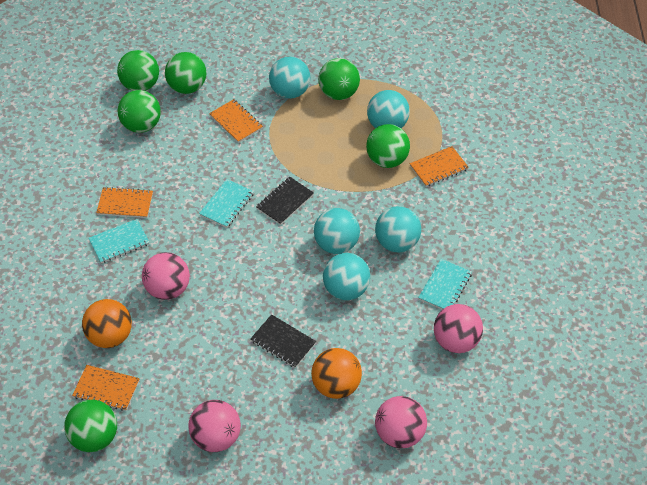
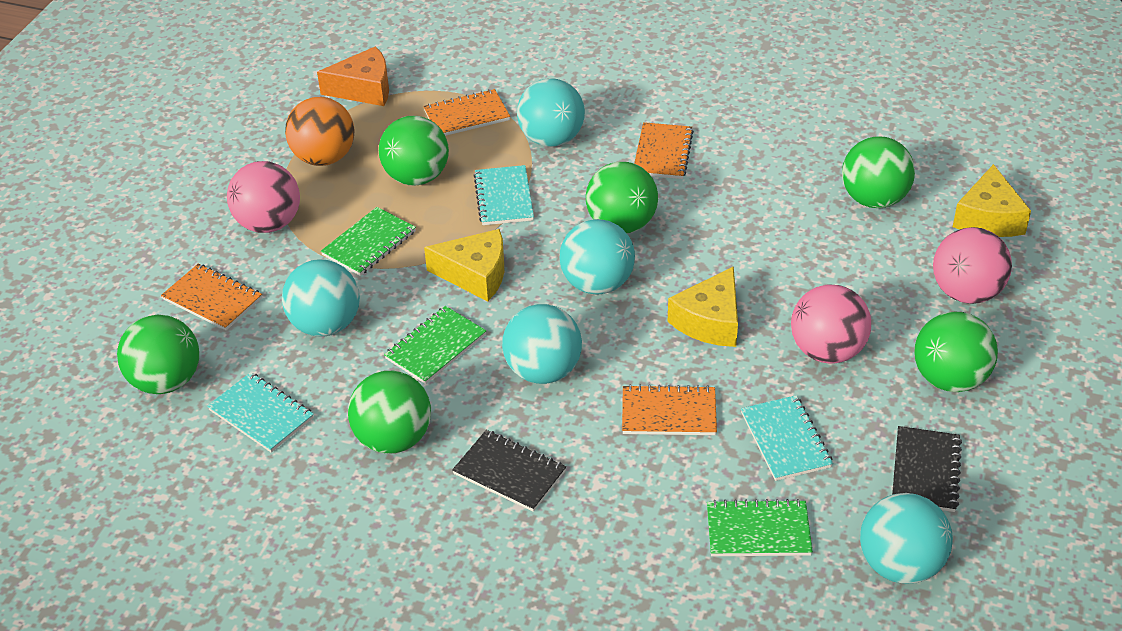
green notebook: none = 0 -> [321,207,416,276] [384,306,486,384] [707,499,813,556] = 3
orange ball: [82,299,132,348] [311,348,362,399] = 2 -> [285,97,355,166] = 1
orange cheese: none = 0 -> [317,46,389,106] = 1
pink ball: [142,252,190,300] [188,400,241,452] [375,396,427,449] [434,304,483,353] = 4 -> [227,161,300,233] [791,284,871,364] [933,227,1012,304] = 3
yellow cheese: none = 0 -> [424,229,504,301] [668,266,738,347] [953,164,1031,237] = 3

